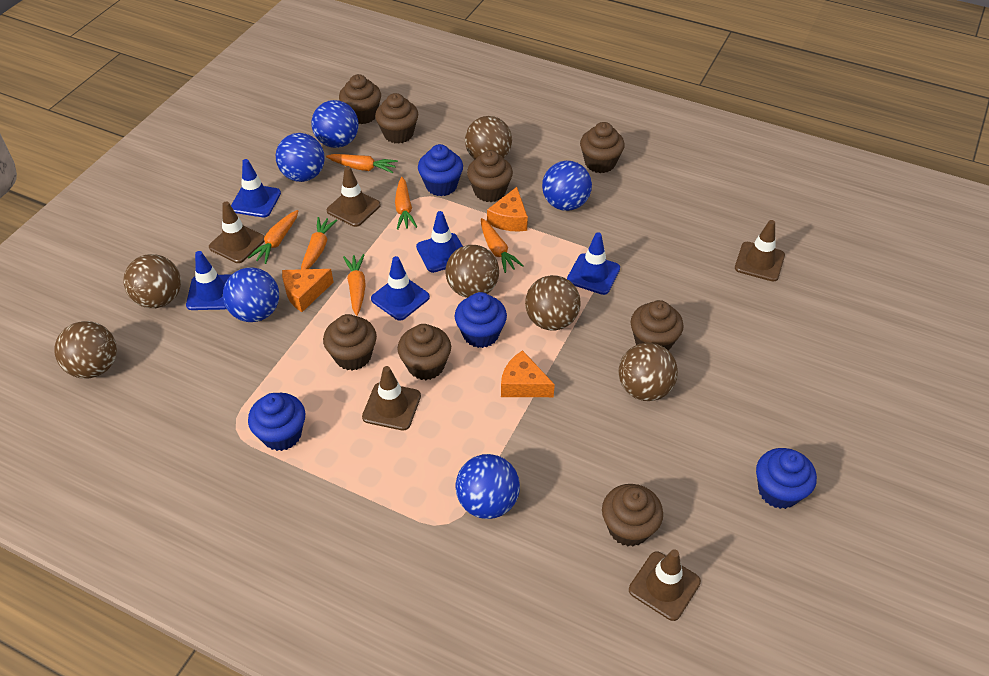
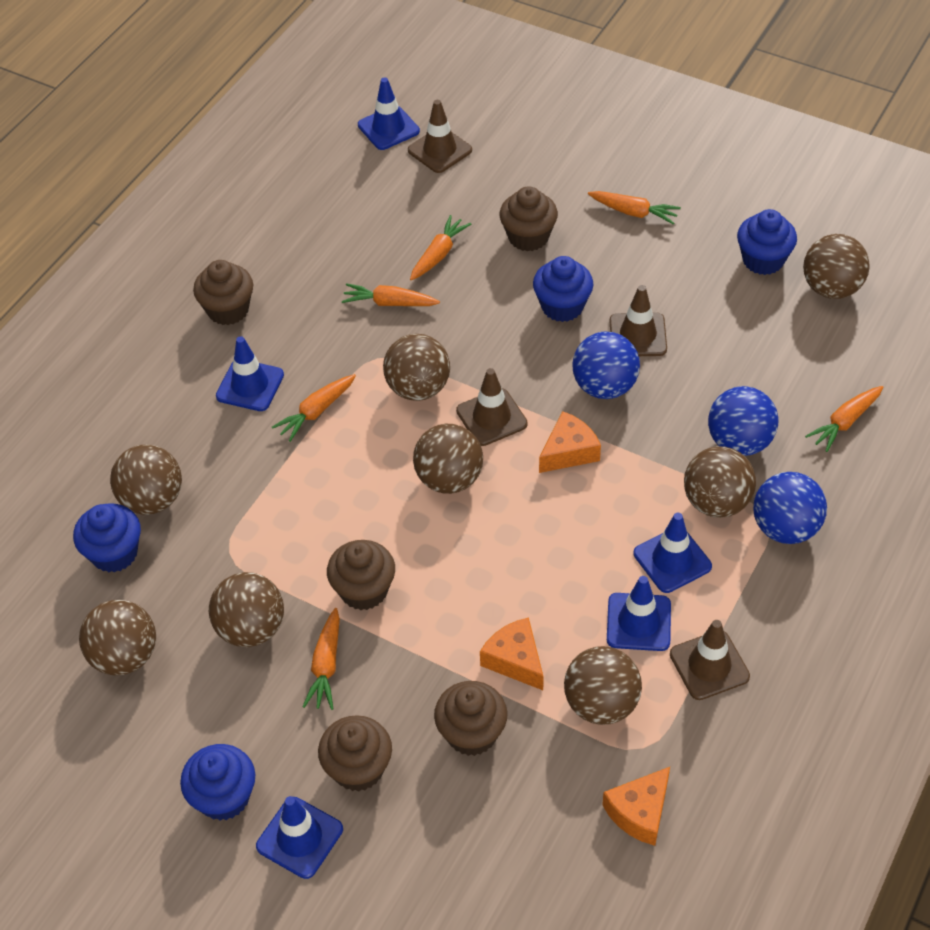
blue ball: [223,267,279,322] [276,133,325,182] [312,100,359,148] [455,454,520,519] [542,161,592,211] = 5 -> [572,332,640,399] [708,386,778,456] [753,472,827,544] = 3
brown ball: [54,321,117,379] [123,254,181,308] [445,245,499,298] [465,116,512,159] [525,275,581,331] [618,343,678,401] = 6 -> [79,600,156,676] [110,445,182,515] [209,572,284,647] [383,334,450,401] [413,424,483,494] [564,646,642,725] [684,446,756,518] [803,234,870,299] = 8
brown cupcake: [323,314,377,371] [339,74,381,124] [375,93,418,144] [398,324,451,380] [467,150,513,202] [580,122,625,173] [602,484,663,547] [631,300,684,351] = 8 -> [193,260,253,325] [318,715,392,792] [327,540,395,610] [434,681,508,756] [499,186,558,251] = 5
brown traffic cone: [209,201,265,263] [327,166,381,227] [362,366,421,431] [629,549,701,621] [735,220,785,282] = 5 -> [408,100,472,173] [456,368,528,446] [610,285,667,356] [670,620,750,700] = 4

